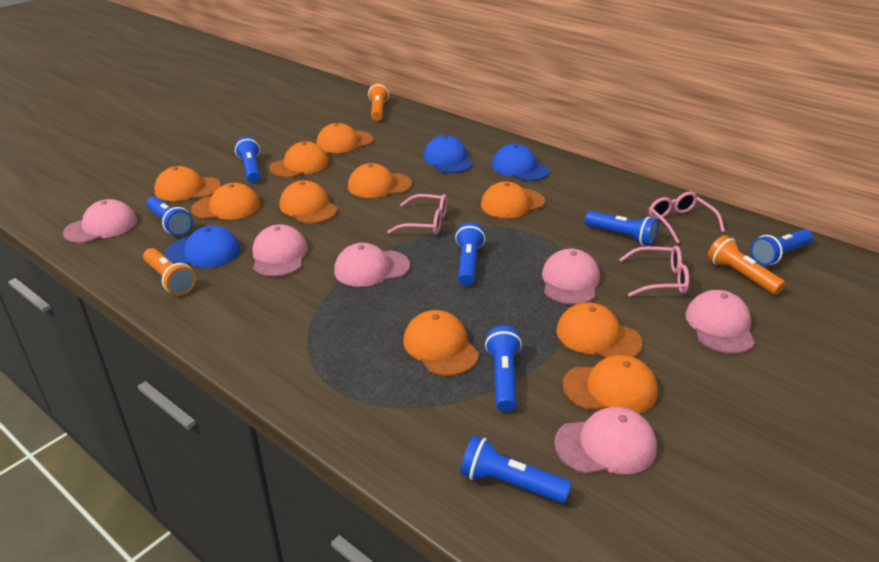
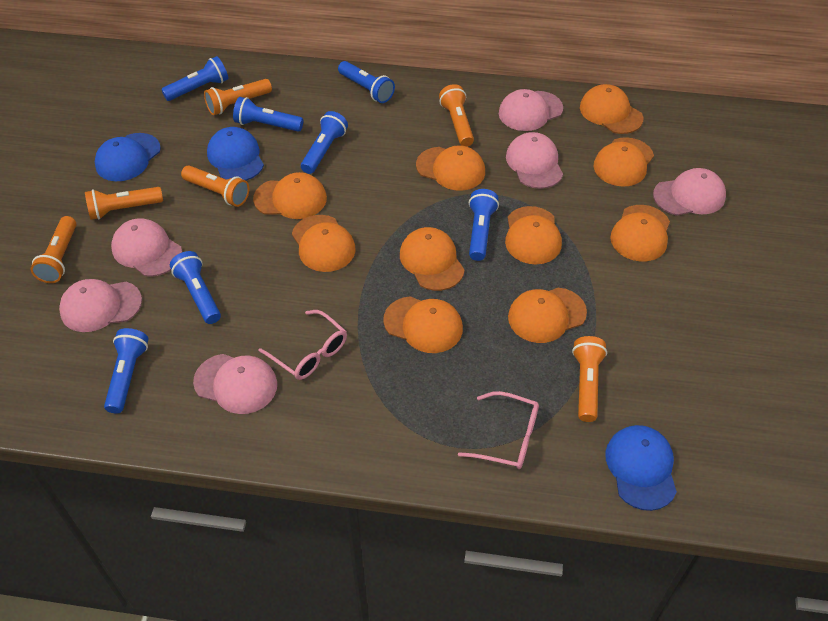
orange flashlight: [143,248,196,295] [368,83,389,121] [707,235,785,295] = 3 -> [31,216,77,283] [85,187,163,220] [181,165,249,207] [204,79,272,115] [439,84,474,146] [572,336,607,422] = 6
pink glasses: [387,194,447,235] [619,246,689,297] [649,191,725,243] = 3 -> [259,310,347,380] [458,391,539,469] = 2

